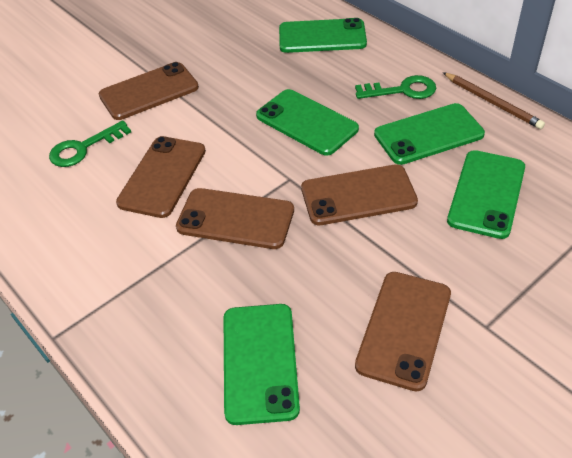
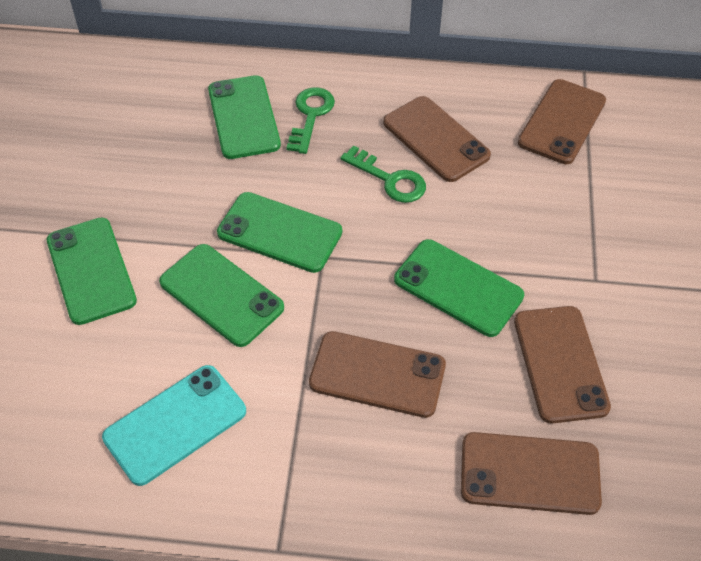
brown pencil: [443,72,545,129] = 1 -> none = 0
turquoise phone: none = 0 -> [102,365,246,486] = 1

